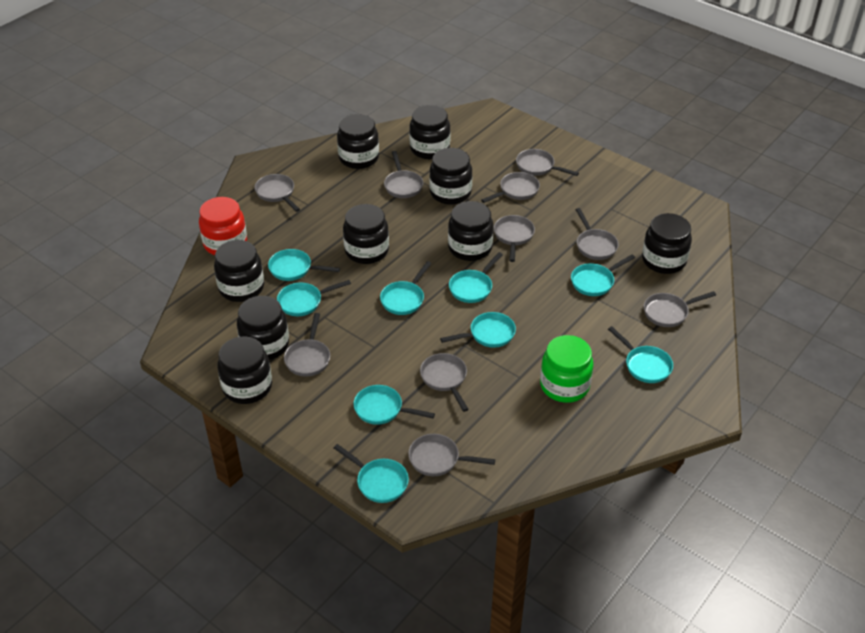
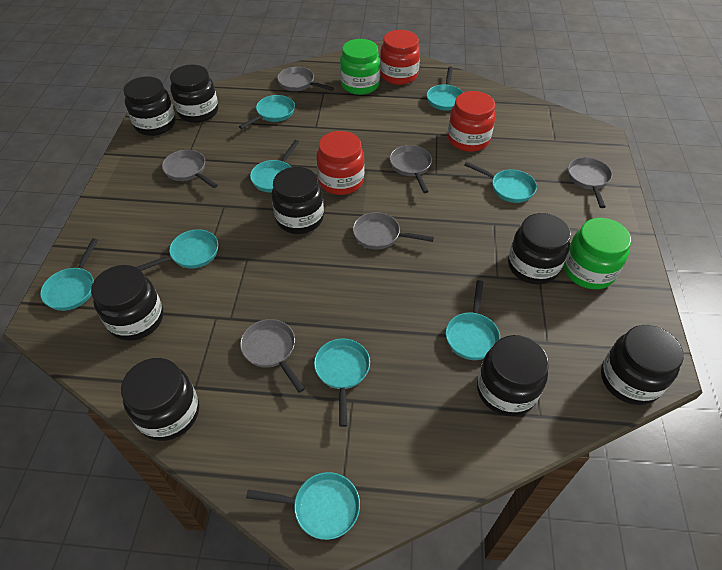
black jar: [214,240,264,302] [217,336,272,404] [237,296,289,360] [337,114,379,169] [343,204,389,264] [409,105,450,159] [429,148,472,205] [448,201,494,261] [642,213,692,274] = 9 -> [91,265,163,341] [121,358,199,441] [123,76,176,136] [170,65,218,123] [272,167,324,234] [477,335,549,416] [508,213,571,285] [601,325,684,405] = 8
green jar: [540,335,594,403] = 1 -> [340,39,380,95] [564,218,631,289] = 2
grey pan: [255,174,300,212] [284,313,330,377] [384,151,423,198] [408,434,495,476] [420,353,469,412] [481,172,540,203] [494,215,535,262] [516,149,579,176] [576,208,619,260] [644,291,716,327] = 10 -> [162,150,218,188] [240,319,305,393] [277,67,334,91] [353,212,434,250] [390,145,432,193] [568,157,612,208] = 6
red jar: [199,197,247,255] = 1 -> [316,131,364,195] [380,30,420,85] [448,91,496,152] = 3

